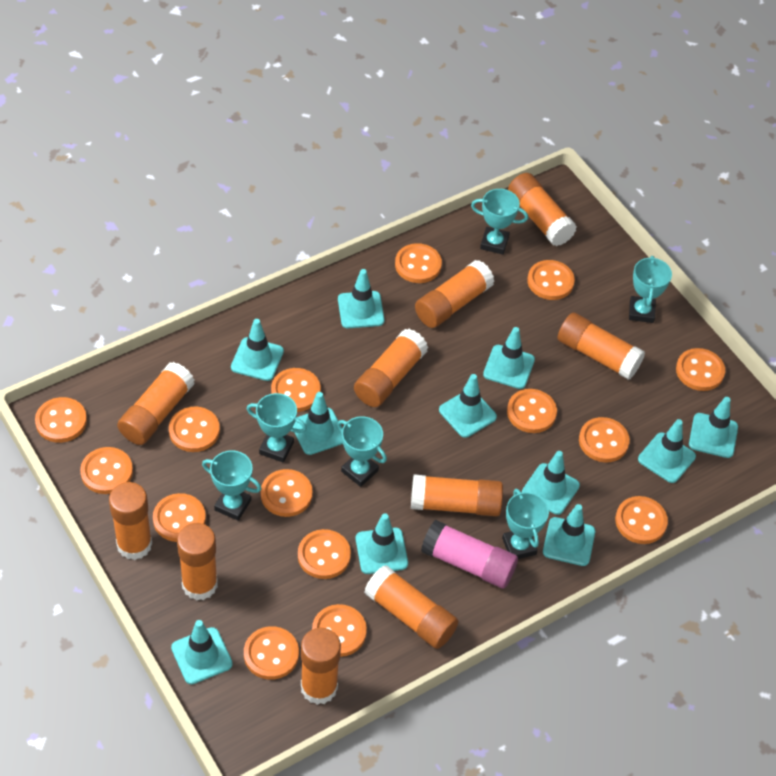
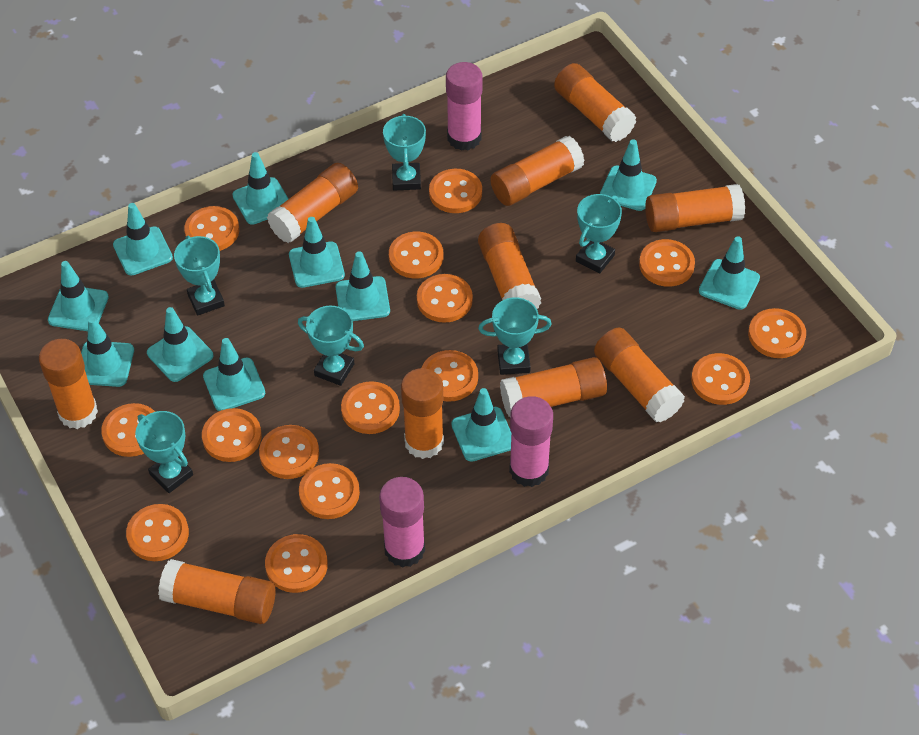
pink glue stick: [421,520,518,588] = 1 -> [379,477,425,568] [446,62,483,151] [509,396,553,487] = 3

